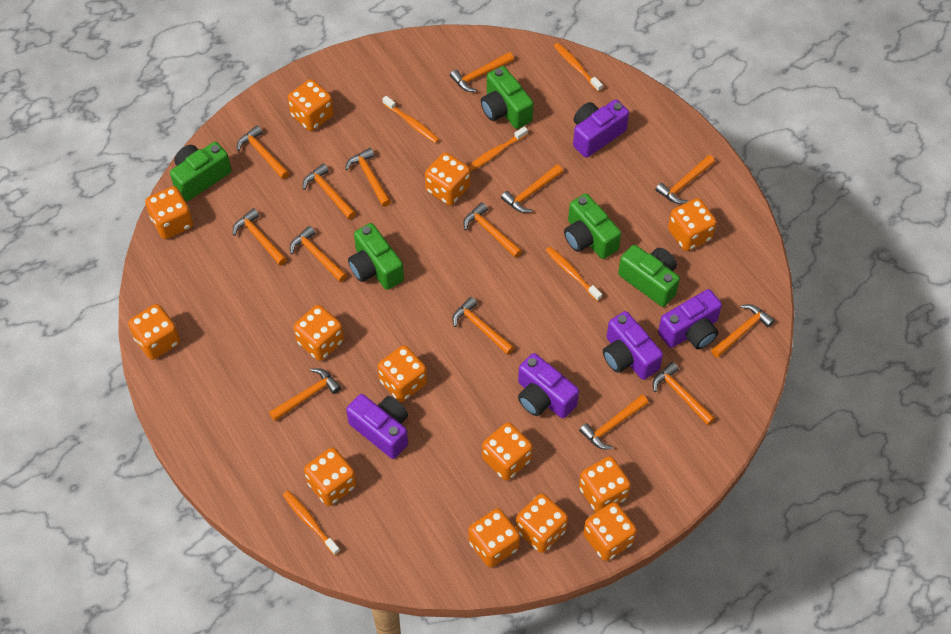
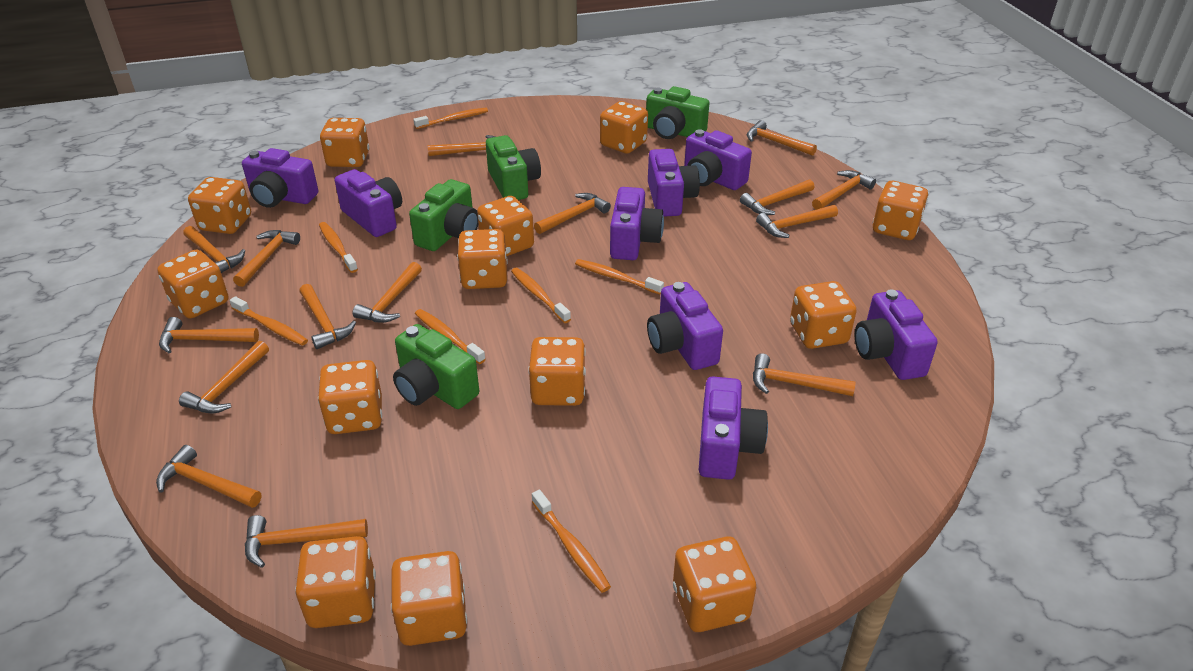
green camera: [170,142,231,201] [348,223,404,290] [481,66,533,129] [564,194,621,259] [618,245,680,307] = 5 -> [393,324,479,409] [409,179,479,251] [486,135,541,200] [646,86,709,139] = 4
orange hammer: [233,208,287,266] [237,125,290,179] [269,368,341,421] [290,226,347,282] [303,163,356,219] [345,148,391,207] [450,52,514,92] [453,297,514,355] [463,202,522,258] [501,164,563,213] [579,395,648,449] [653,362,715,425] [655,155,715,204] [711,304,775,358] = 14 -> [156,445,261,508] [159,317,259,353] [179,341,269,414] [183,226,245,273] [233,230,300,287] [245,515,368,568] [299,284,356,349] [353,262,422,323] [428,135,495,156] [534,193,611,234] [740,180,815,215] [747,120,817,156] [753,353,856,396] [756,205,838,238] [812,170,876,210] = 15
orange toothbrush: [283,491,340,555] [382,96,439,143] [468,126,528,171] [546,247,602,301] [554,43,603,92] = 5 -> [230,296,308,346] [319,222,358,273] [413,108,488,129] [415,309,486,364] [511,268,571,323] [532,489,611,593] [575,259,664,295] = 7
purple camera: [346,394,408,459] [518,353,579,418] [573,100,629,158] [603,311,663,380] [658,289,722,349] = 5 -> [242,148,318,208] [335,169,402,237] [610,187,664,260] [647,282,723,370] [648,149,700,217] [684,129,752,190] [699,376,768,480] [855,289,938,380] = 8

